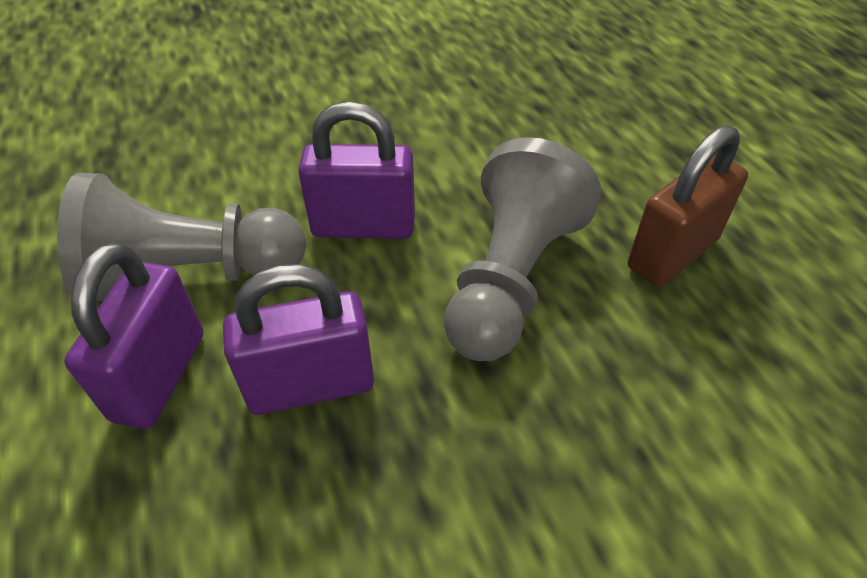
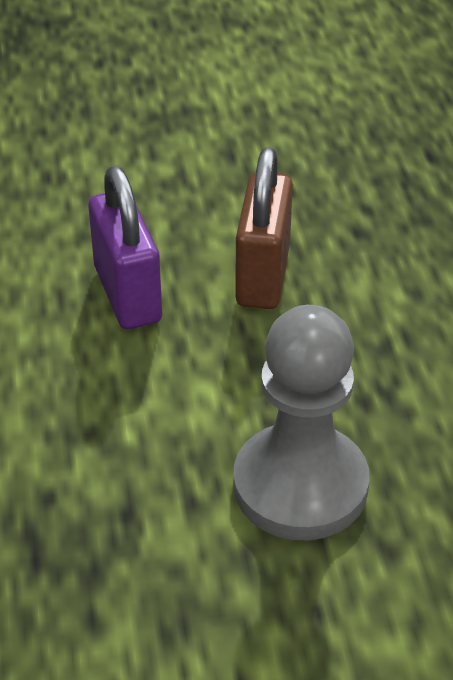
grey pawn: [57,173,306,301] [444,137,601,361] = 2 -> [233,305,370,541] = 1
purple padlock: [64,242,204,429] [223,264,374,415] [298,102,415,239] = 3 -> [88,166,162,329] = 1

